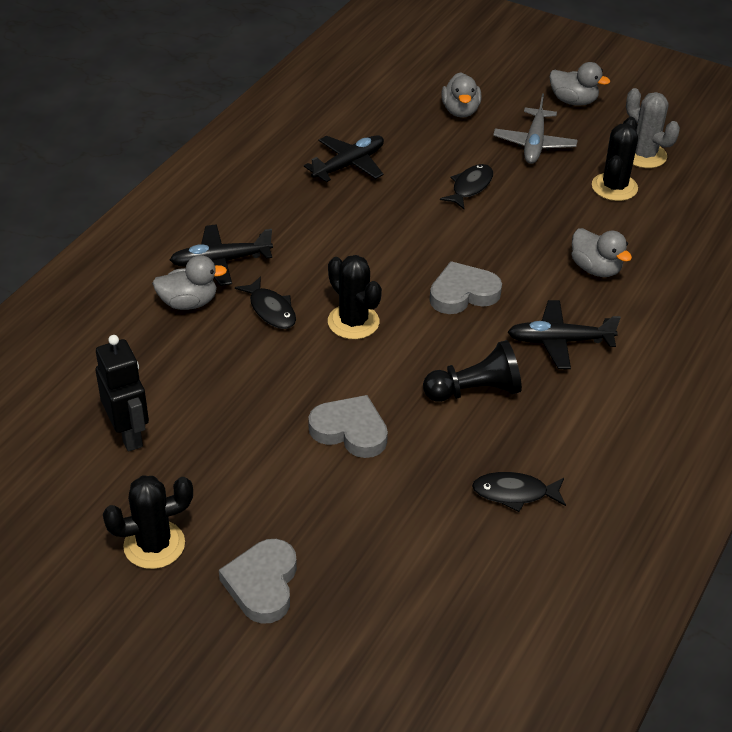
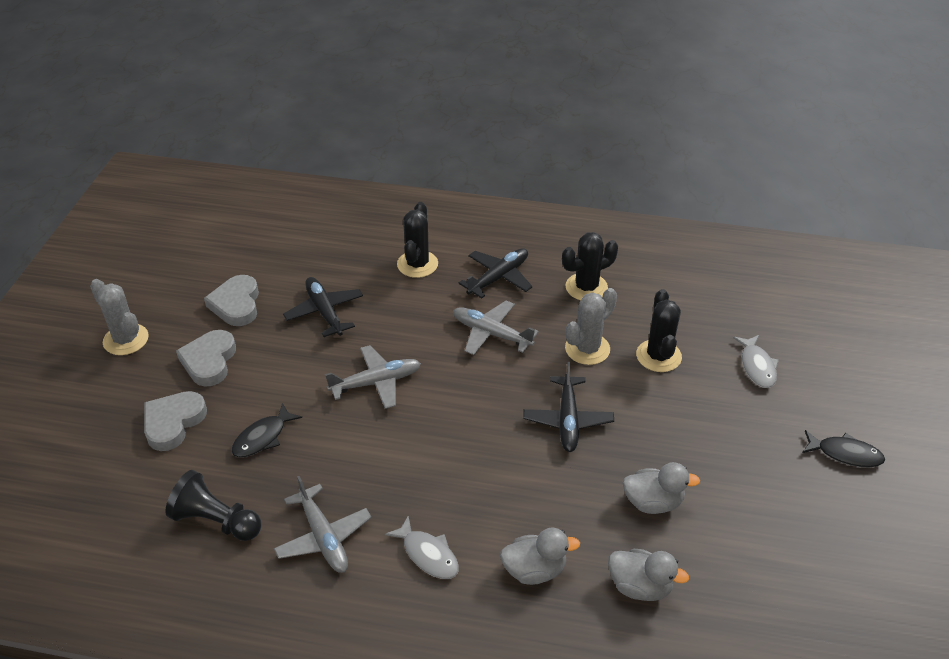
black fish: [235,276,296,329] [440,164,493,209] [472,472,566,512] = 3 -> [232,403,302,458] [802,430,885,467] = 2
black robot: [96,335,149,452] = 1 -> none = 0
grey cactus: [626,88,680,168] = 1 -> [90,279,149,355] [565,288,617,365] = 2
grey duck: [152,255,227,310] [441,72,482,118] [550,62,610,106] [571,228,632,277] = 4 -> [500,528,580,585] [608,549,689,601] [622,462,700,514] = 3
grey fish: none = 0 -> [385,515,459,579] [733,335,779,388] = 2
grey plane: [493,94,577,164] = 1 -> [274,476,372,573] [325,345,421,409] [453,301,539,355] = 3

